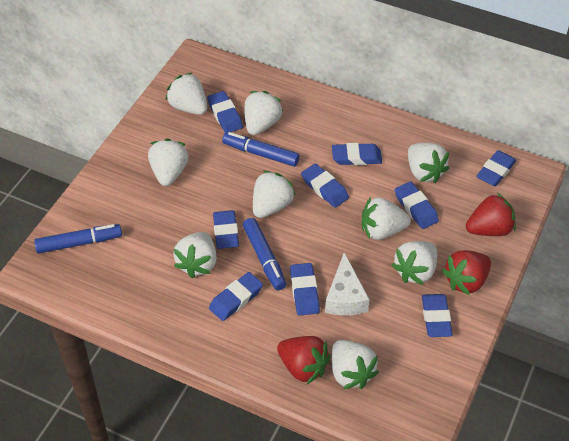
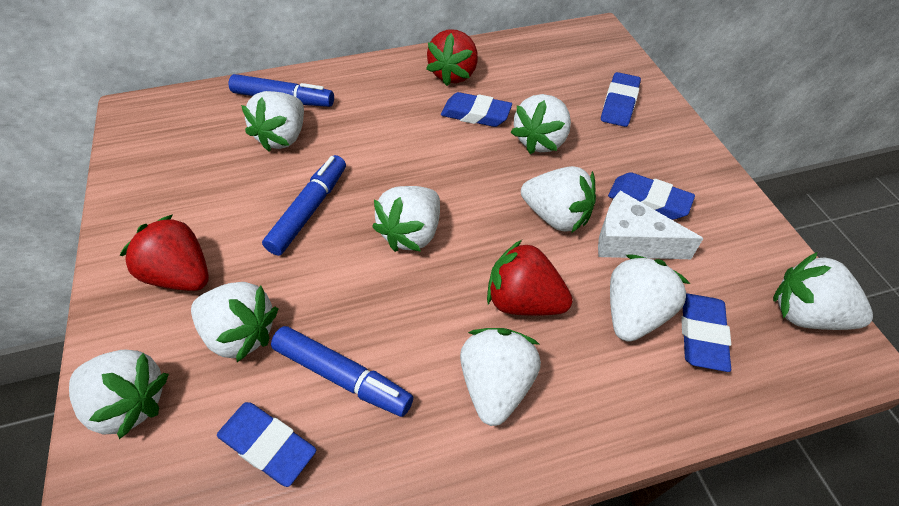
blue eraser: [207,91,243,133] [209,272,263,321] [213,210,239,249] [290,263,320,316] [301,164,349,208] [332,143,382,165] [395,182,439,229] [422,294,453,337] [476,150,516,186] = 9 -> [217,402,316,487] [441,92,512,127] [601,72,641,127] [608,172,695,220] [681,293,731,372] = 5

